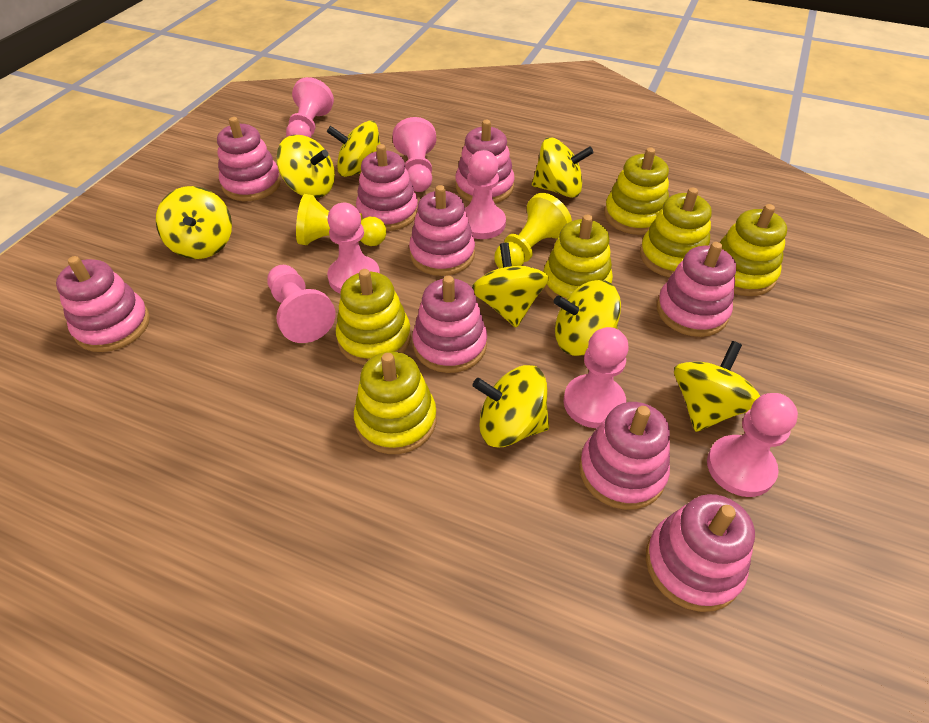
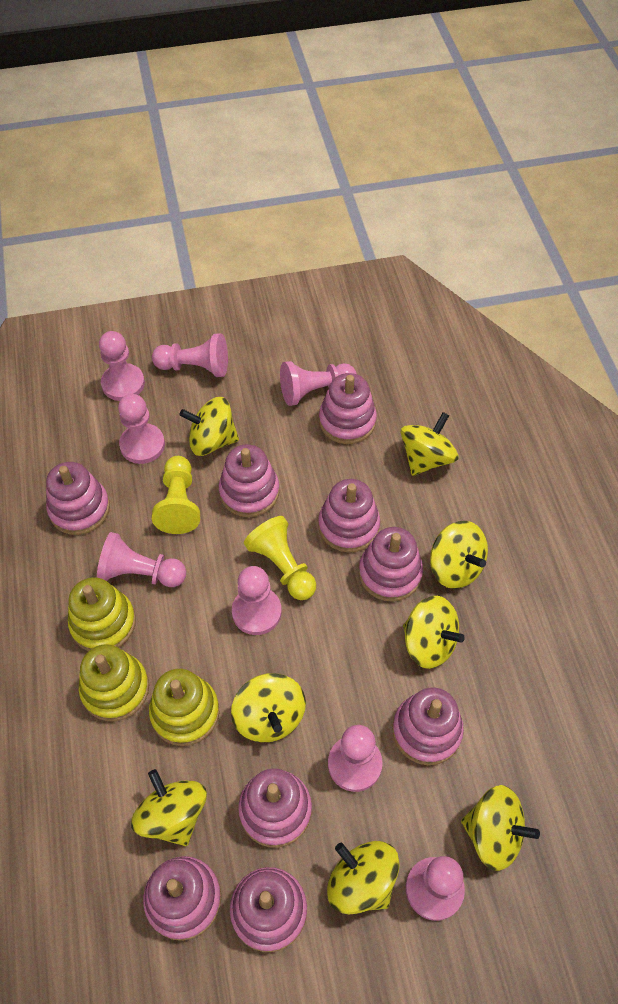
pink pawn: [267,265,335,343] [286,77,334,138] [327,203,380,294] [392,117,436,192] [465,150,506,239] [564,327,629,428] [707,393,798,497] = 7 -> [97,532,186,587] [99,331,145,401] [118,394,165,464] [152,333,228,377] [232,566,282,635] [280,361,357,406] [328,725,383,792] [406,856,465,921] = 8
yellow stacking toy: [336,269,411,365] [354,352,437,454] [543,215,613,300] [604,147,669,235] [640,188,712,277] [720,204,787,296] = 6 -> [68,577,136,651] [79,644,149,721] [149,669,219,746] = 3

